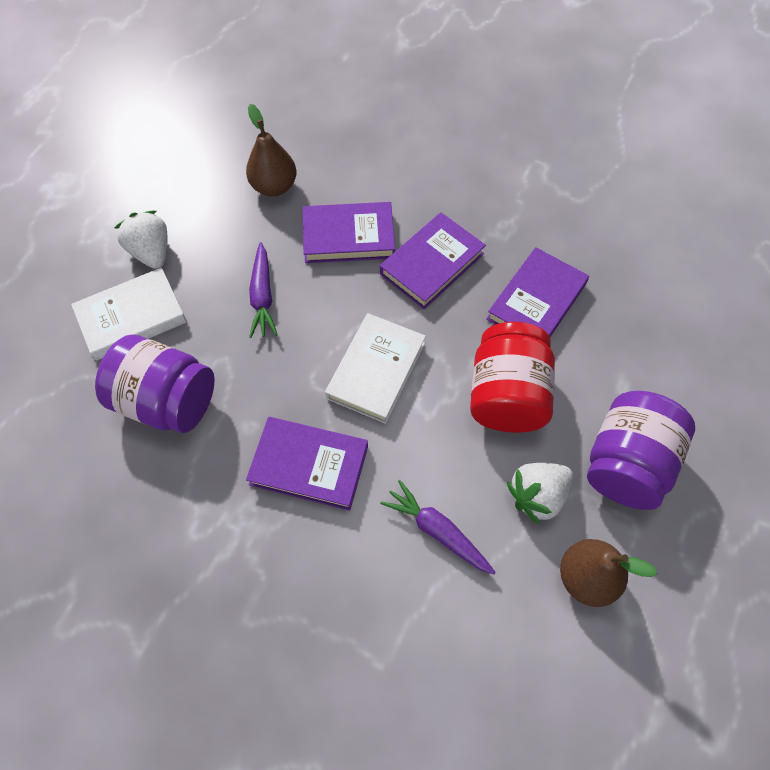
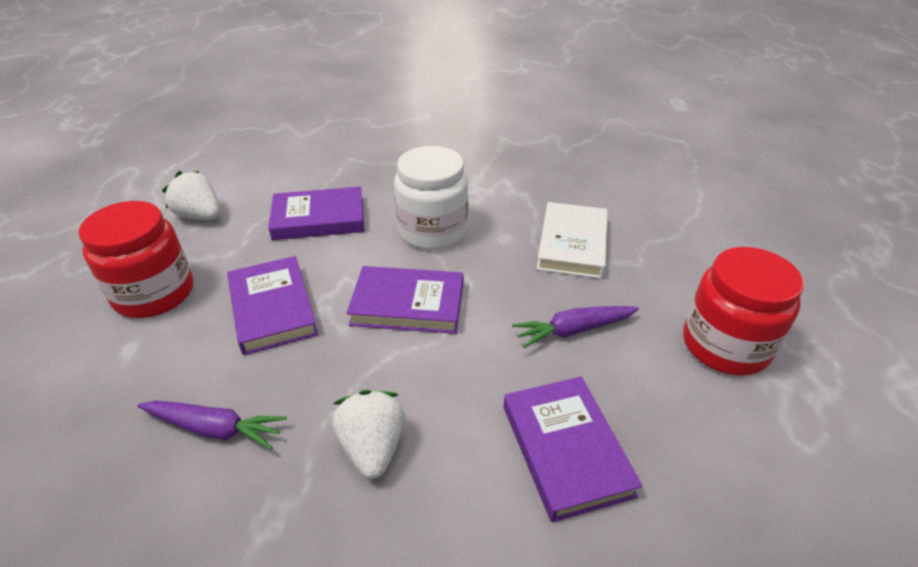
brown pear: [246,104,296,196] [560,539,657,607] = 2 -> none = 0
purple jar: [95,335,215,433] [587,391,695,510] = 2 -> none = 0
red jar: [470,322,555,433] = 1 -> [79,201,193,318] [683,247,804,376] = 2
white book: [71,268,187,360] [325,313,426,424] = 2 -> [537,202,608,279] = 1
white jar: none = 0 -> [394,146,468,250] = 1

